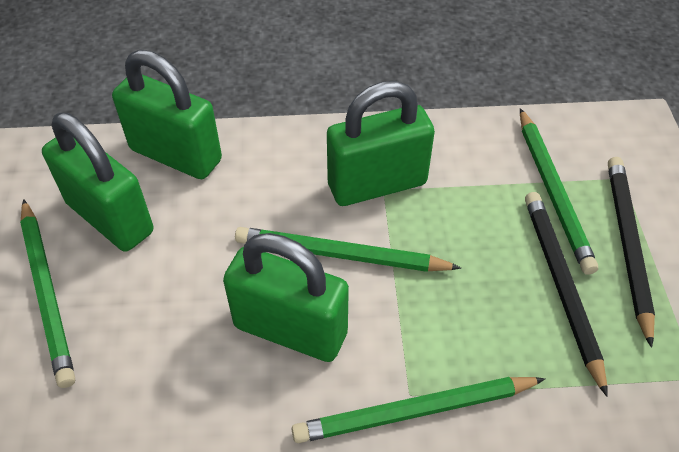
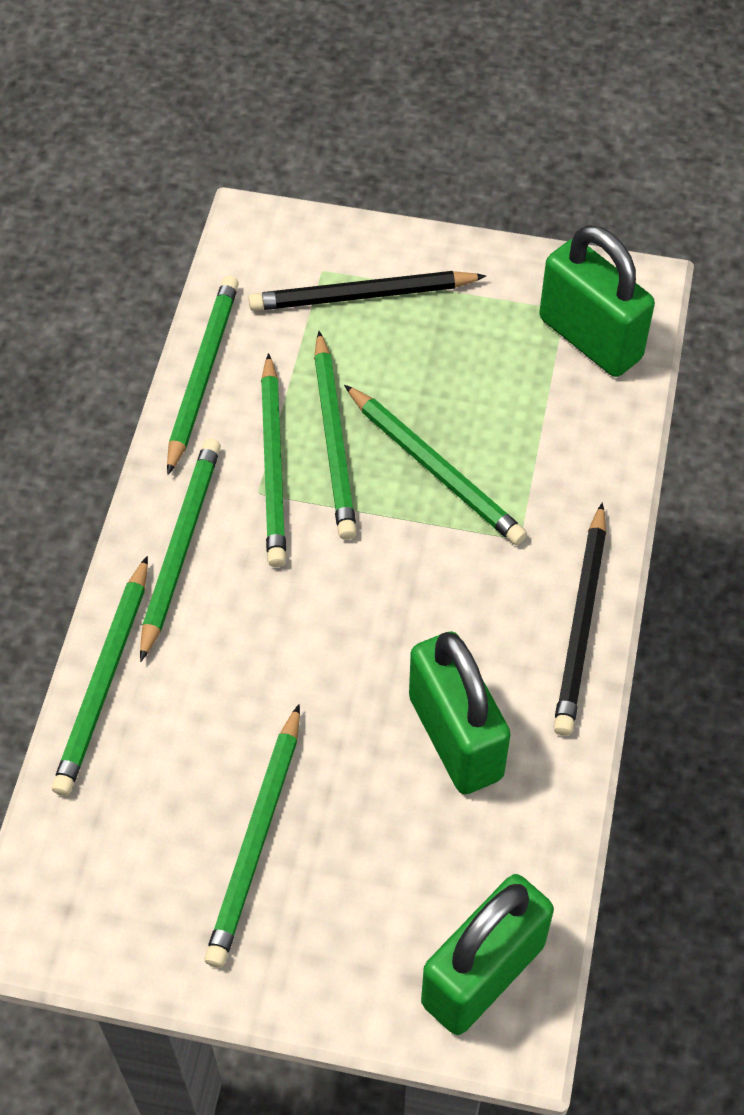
green padlock: [42,113,153,252] [112,50,222,179] [223,233,349,362] [327,81,435,206] = 4 -> [409,631,511,794] [421,874,554,1035] [539,225,655,377] = 3
green pencil: [20,199,75,388] [235,227,461,272] [292,377,545,443] [520,108,598,275] = 4 -> [52,556,148,796] [140,438,221,662] [167,276,239,475] [205,704,300,968] [261,353,286,567] [314,331,357,540] [344,385,527,545] = 7

